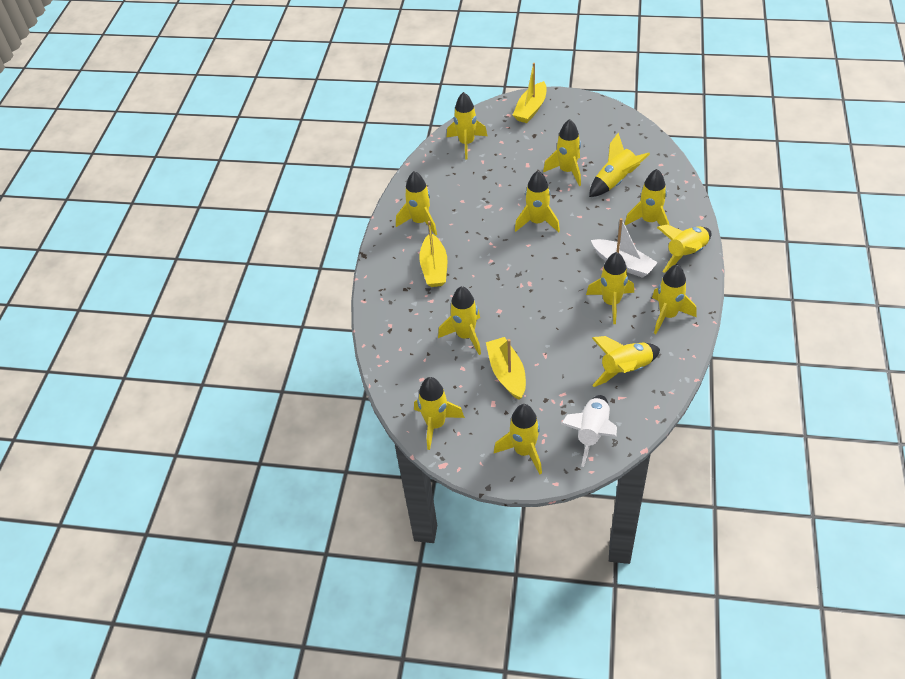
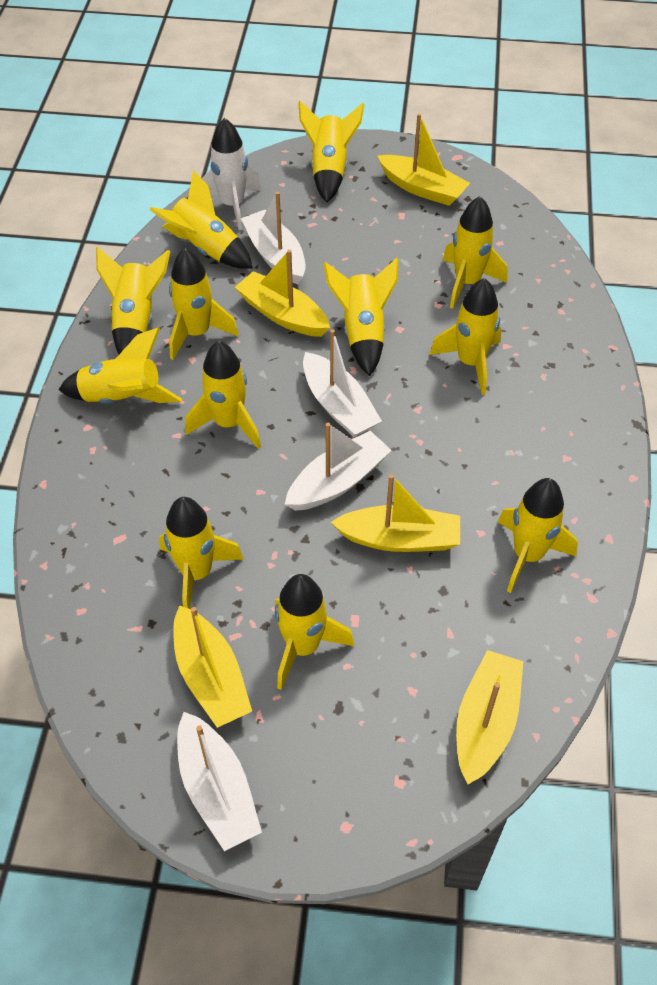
white boat: [591,218,658,278] = 1 -> [177,712,262,851] [241,191,306,284] [285,423,392,511] [303,329,382,437] = 4
yellow boat: [419,221,448,287] [486,337,526,400] [513,63,547,123] = 3 -> [173,605,252,728] [235,250,330,337] [331,474,460,552] [377,114,470,206] [456,650,523,784] = 5
yellow rocket: [396,171,437,236] [414,377,465,450] [438,286,481,355] [447,92,487,159] [494,404,542,474] [515,171,560,232] [543,119,581,186] [586,252,634,324] [589,133,650,197] [592,336,660,387] [625,169,669,226] [652,264,696,334] [657,224,712,273] = 13 -> [59,328,182,404] [96,247,170,354] [149,170,253,269] [159,497,244,609] [169,248,239,360] [185,341,261,449] [275,574,354,690] [298,101,365,203] [323,258,398,376] [429,278,502,395] [443,196,507,309] [498,478,578,593] = 12

